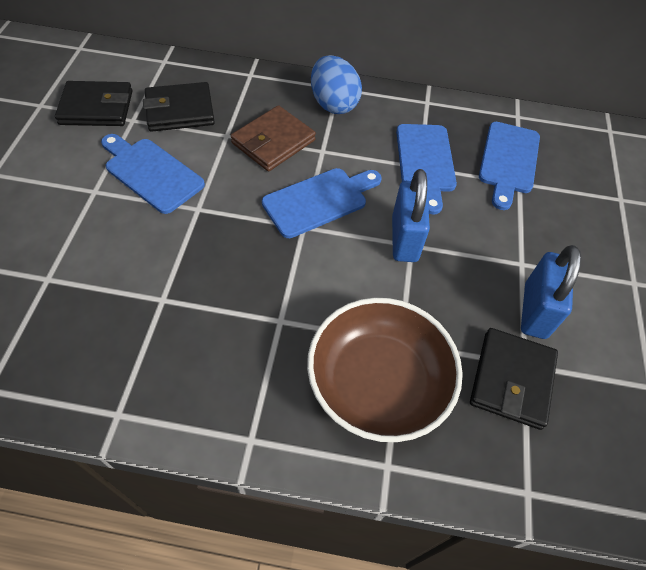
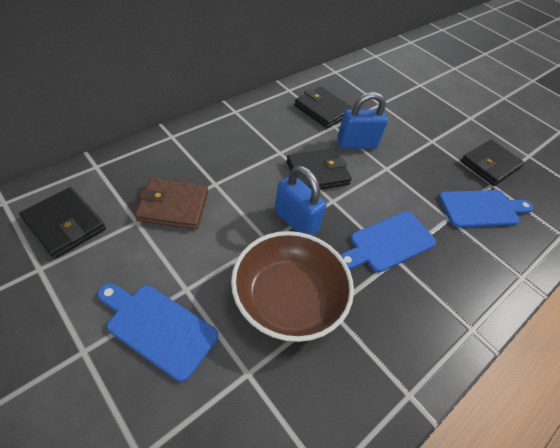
black wallet: [55,81,133,126] [143,82,215,132] [470,328,558,430] = 3 -> [19,187,106,259] [286,149,352,190] [294,86,353,128] [461,139,524,186] = 4
blue cutting board: [101,134,205,214] [262,168,382,238] [396,124,457,215] [479,122,540,210] = 4 -> [98,283,218,382] [341,211,436,273] [439,190,533,228] = 3
blue egg: [311,55,362,114] = 1 -> none = 0

